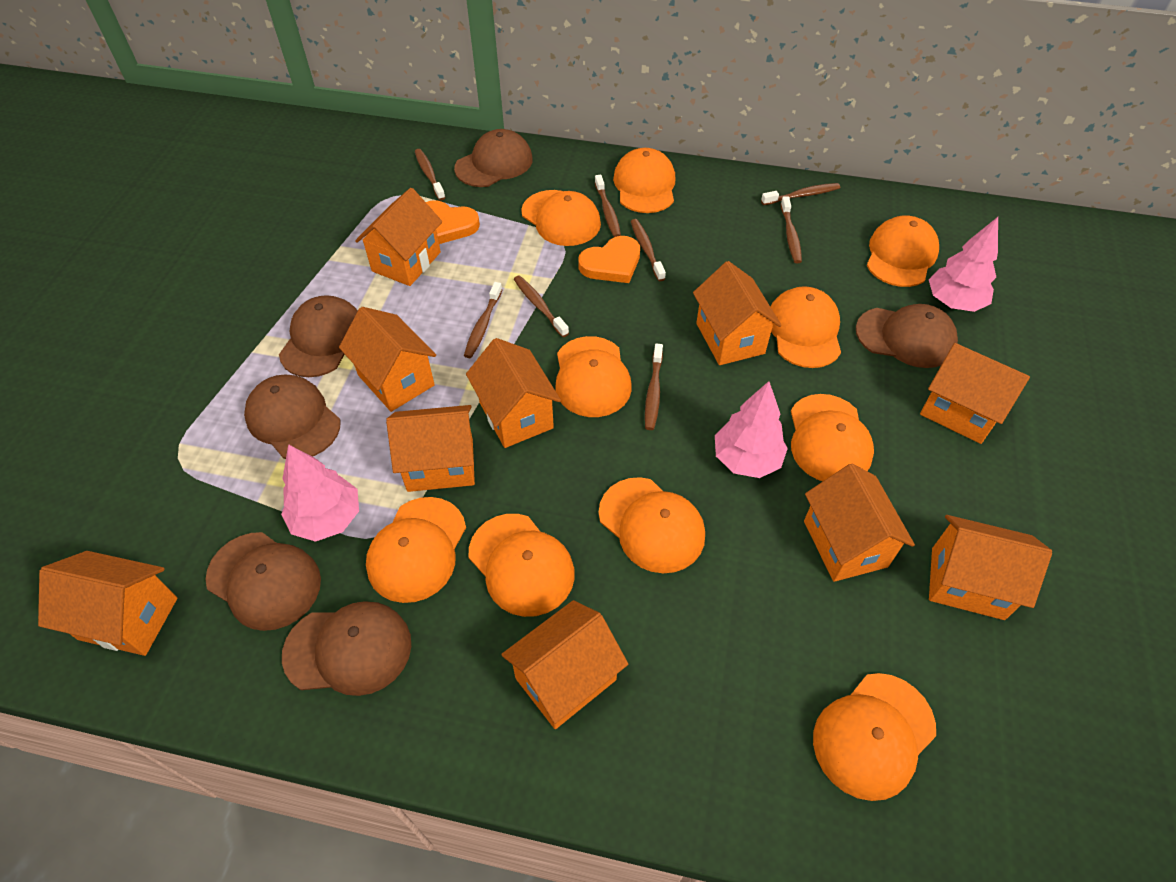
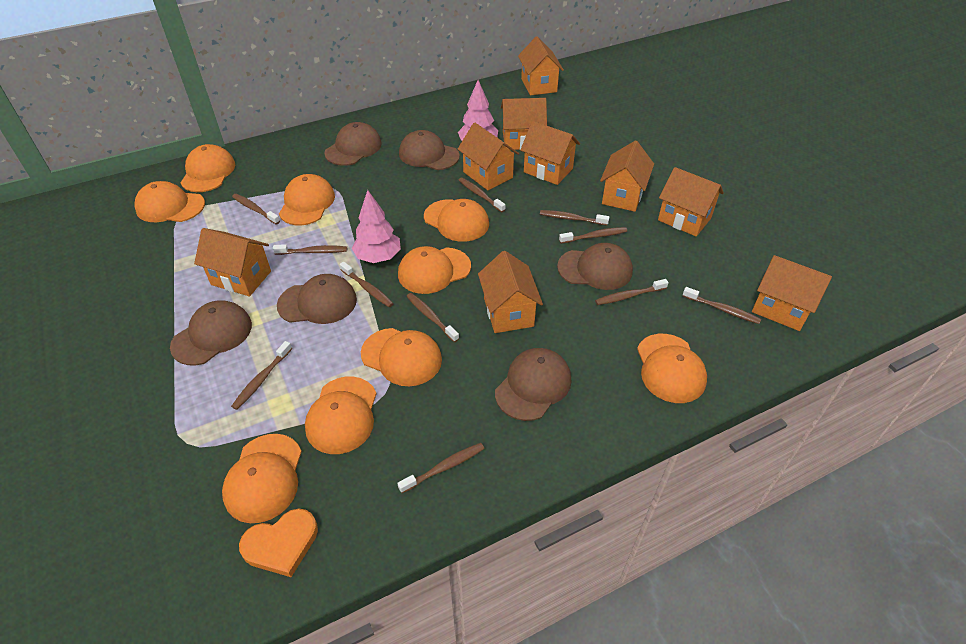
brown toothbrush: [415,149,445,200] [464,282,502,358] [514,275,569,337] [595,175,621,237] [631,219,666,281] [645,344,663,430] [761,183,840,205] [781,196,802,263] = 8 -> [231,341,292,410] [232,194,280,225] [273,244,347,255] [340,261,394,307] [397,443,485,493] [406,293,459,342] [458,178,506,212] [540,210,609,225] [559,227,627,244] [595,279,669,305] [683,287,761,324] = 11
orange cap: [366,497,466,603] [469,514,575,617] [521,190,601,246] [555,336,632,417] [599,477,705,573] [613,148,676,213] [770,286,841,368] [791,394,874,481] [813,673,936,801] [867,215,939,287] = 10 -> [134,181,205,222] [180,144,235,192] [222,434,302,523] [279,174,335,225] [305,377,377,454] [361,328,442,386] [398,246,471,294] [424,199,489,242] [637,334,707,403] = 9
orange heart: [426,200,480,244] [578,236,640,283] = 2 -> [239,509,318,577] = 1
orange house: [38,551,177,656] [339,307,436,412] [355,188,442,286] [386,405,475,492] [466,338,561,448] [501,600,628,729] [693,261,782,365] [804,463,915,582] [920,343,1030,444] [929,515,1052,620] = 10 -> [194,228,271,297] [458,123,519,190] [478,251,543,333] [501,98,547,150] [518,37,564,95] [520,121,580,185] [600,141,654,212] [658,167,724,237] [752,255,832,331] = 9
pink tree: [281,444,359,542] [715,381,788,478] [929,217,998,312] = 3 -> [352,190,401,263] [458,80,498,141] = 2

